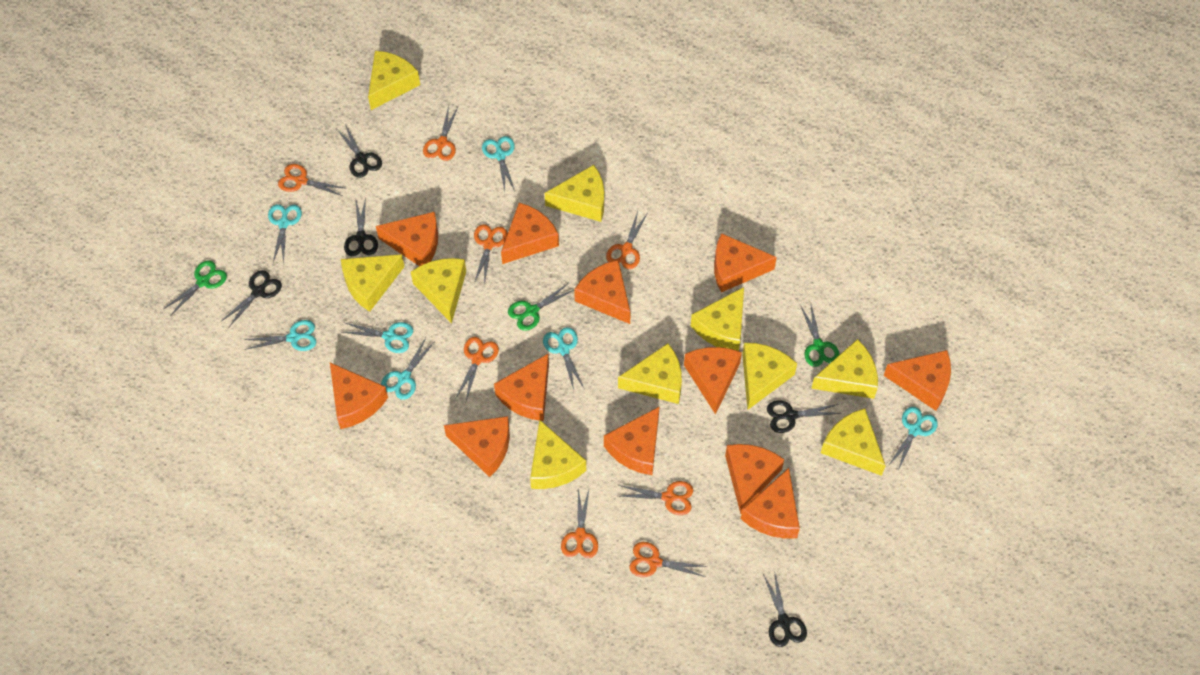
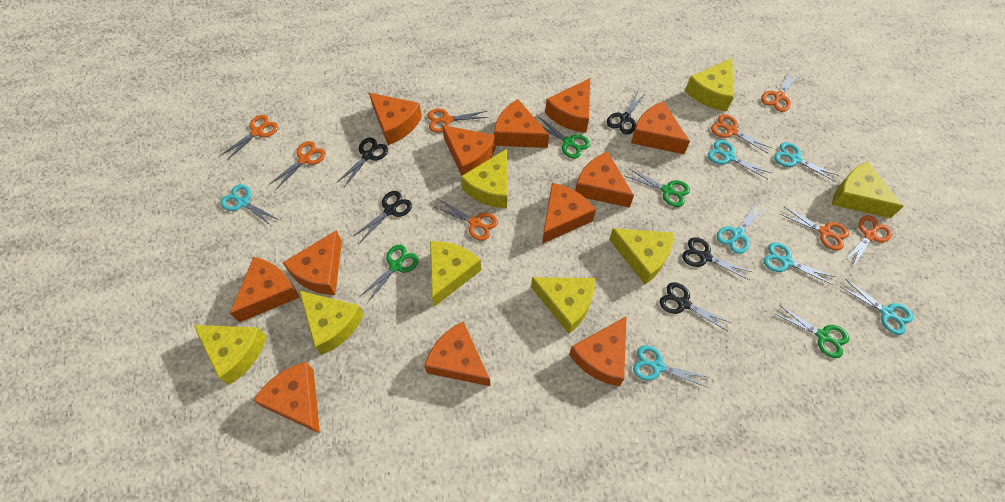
green scissors: [164,260,227,316] [508,283,574,331] [800,305,840,367] = 3 -> [359,245,419,303] [539,117,590,159] [625,169,690,207] [774,305,849,358] = 4
yellow cheese: [341,254,405,312] [368,51,420,110] [411,258,466,323] [530,420,586,489] [545,165,604,222] [618,343,682,404] [691,287,744,351] [742,343,797,410] [811,339,878,399] [821,408,886,476] = 10 -> [194,325,267,385] [299,291,364,355] [430,241,481,307] [461,149,507,208] [531,277,595,334] [609,228,673,285] [685,58,734,111] [832,161,904,218] = 8

